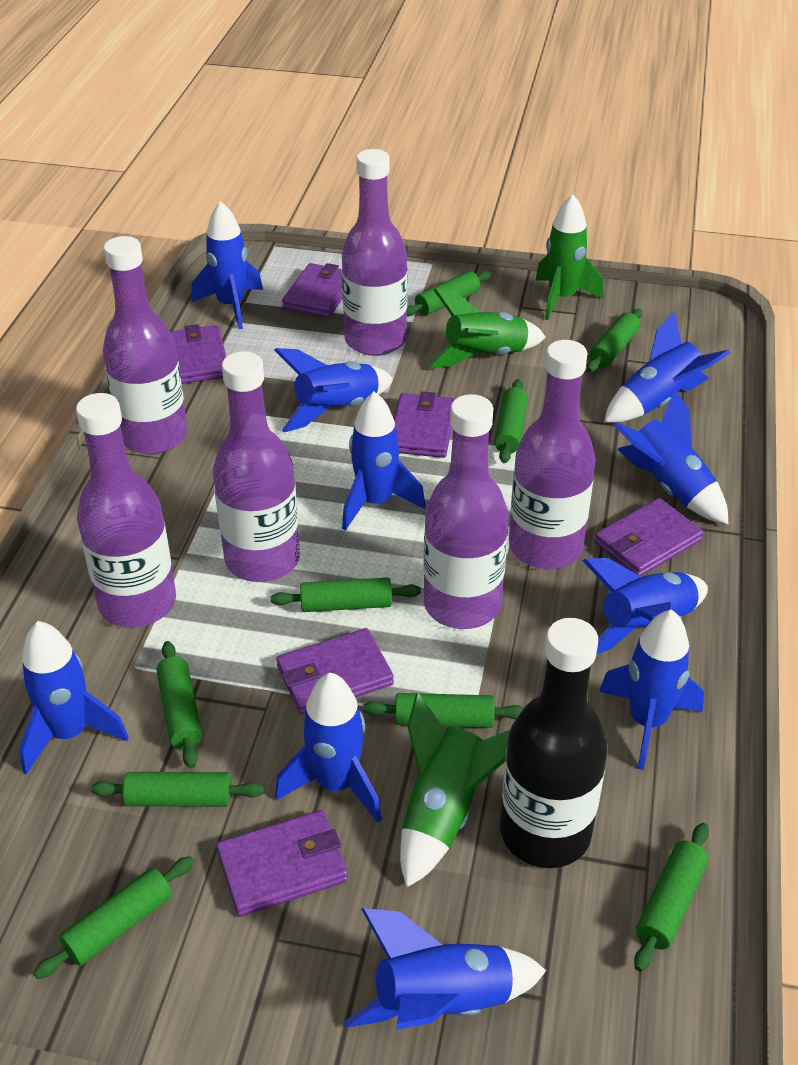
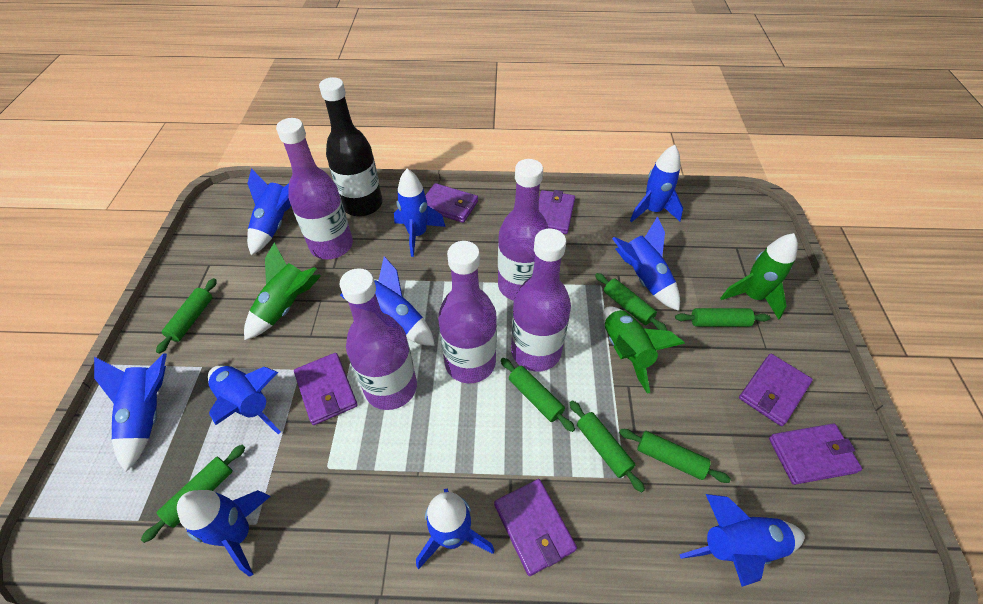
green rolling pin: [33,856,194,979] [91,772,264,807] [157,641,202,768] [271,577,421,612] [363,693,524,728] [407,271,492,316] [494,379,528,463] [587,309,642,372] [634,823,709,972] = 9 -> [141,445,245,543] [156,278,217,354] [501,358,575,432] [570,400,645,493] [595,273,667,331] [619,429,731,483] [675,308,770,327] = 7
purple bottle: [76,393,176,628] [103,236,188,454] [213,351,300,582] [342,149,408,356] [423,394,508,629] [509,340,596,569] = 6 -> [276,118,353,259] [340,268,417,410] [438,241,497,383] [498,159,548,301] [511,228,571,372] = 5

